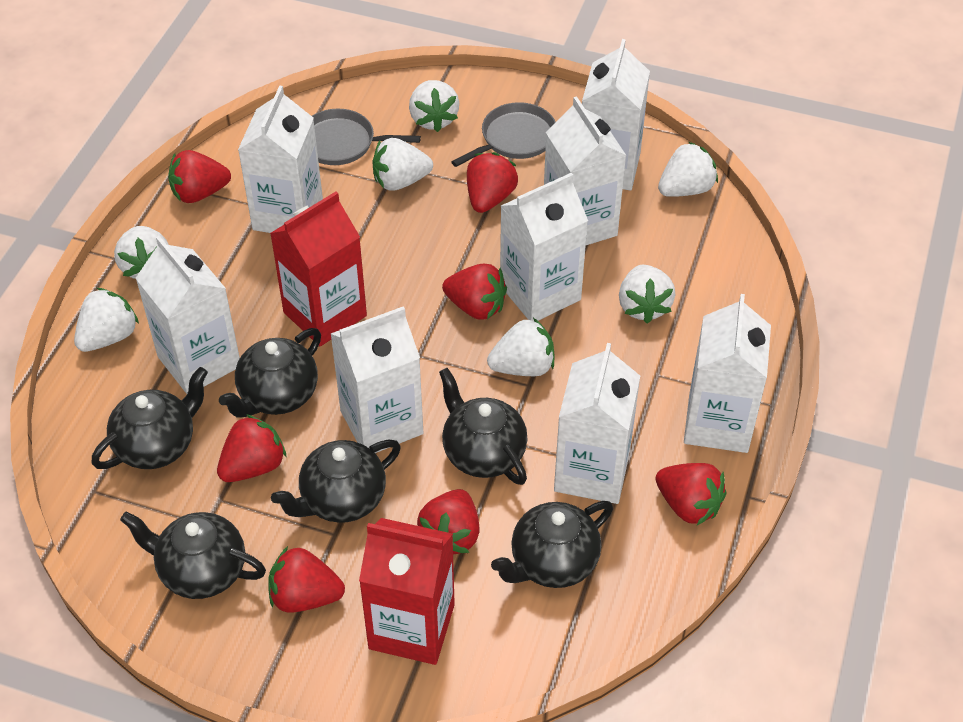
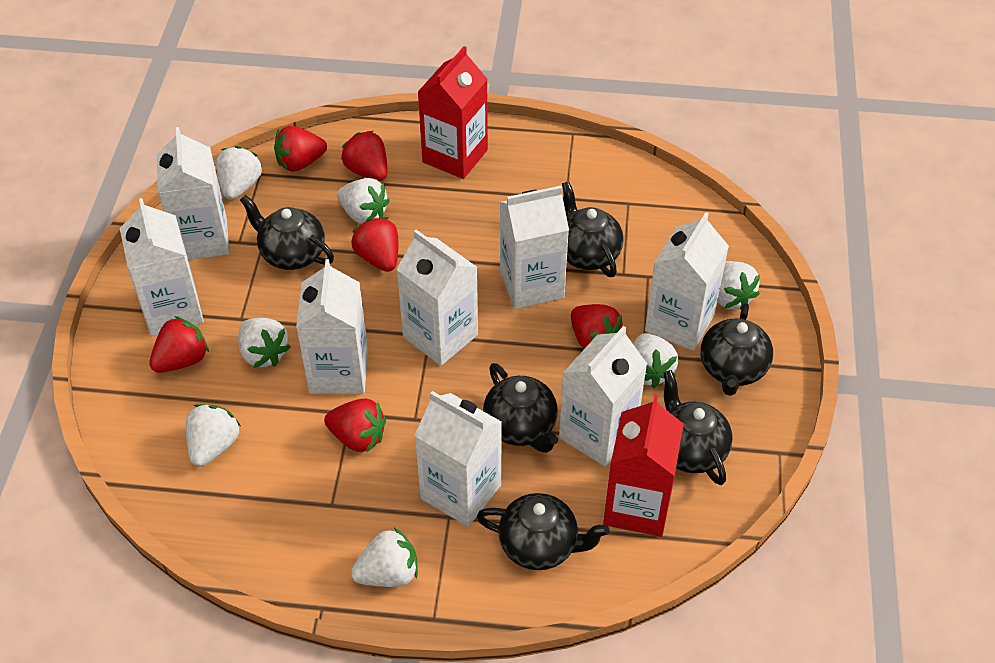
grey pan: [312,109,421,165] [451,102,556,167] = 2 -> none = 0
red strawberry: [168,150,231,203] [217,415,287,482] [268,546,345,613] [417,489,480,554] [442,264,507,320] [467,152,518,213] [656,463,727,525] = 7 -> [149,316,209,373] [274,126,327,172] [324,398,386,452] [341,131,388,181] [351,217,398,272] [571,304,623,349] = 6

